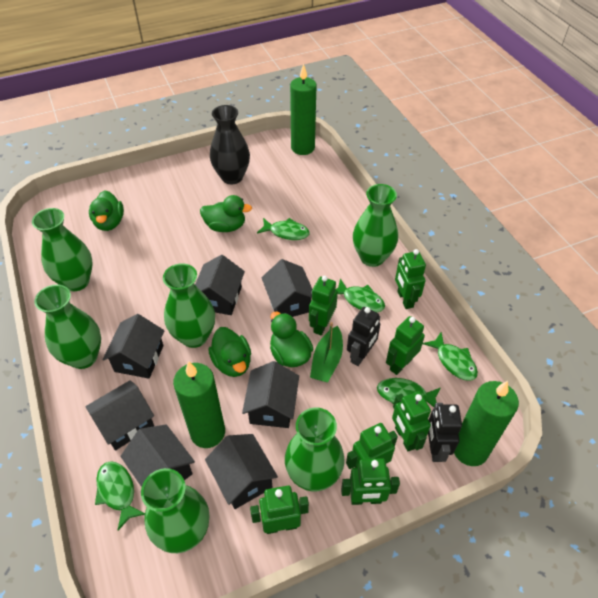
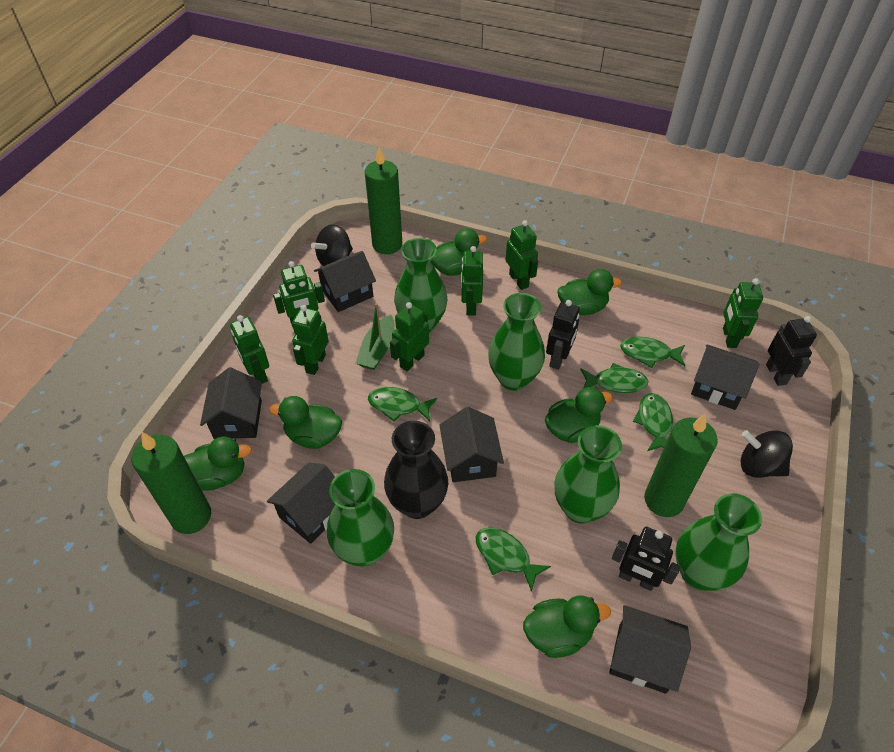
black house: [85,380,154,451] [102,314,164,379] [120,425,195,487] [195,255,245,315] [205,434,278,509] [242,361,299,428] [261,259,313,317] = 7 -> [200,367,262,439] [267,463,335,544] [314,251,376,312] [439,407,504,482] [609,605,691,694] [691,344,759,410] = 6
black robot: [347,307,380,366] [428,403,462,462] = 2 -> [546,300,580,370] [612,527,680,591] [766,316,817,386] = 3
black spinning top: none = 0 -> [311,224,353,266] [740,430,793,478] = 2
green duck: [89,191,124,231] [200,195,252,232] [208,327,251,377] [270,311,313,367] = 4 -> [184,437,252,491] [269,396,342,449] [431,229,487,276] [523,596,611,658] [545,387,613,443] [558,269,622,315] = 6
green vase: [32,208,93,291] [34,284,101,369] [141,468,209,553] [163,263,215,348] [285,408,345,491] [353,184,398,267] = 6 -> [327,469,394,567] [394,238,447,333] [488,293,545,391] [554,425,622,524] [675,493,762,591] = 5

